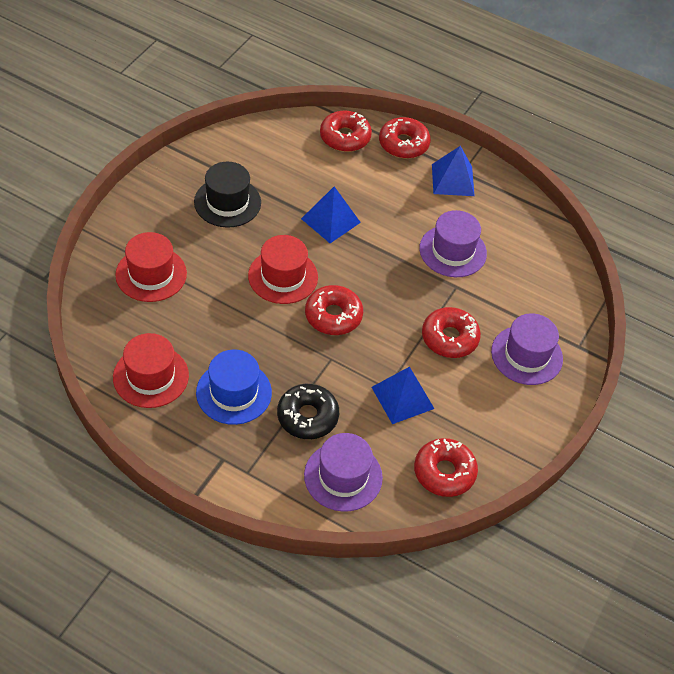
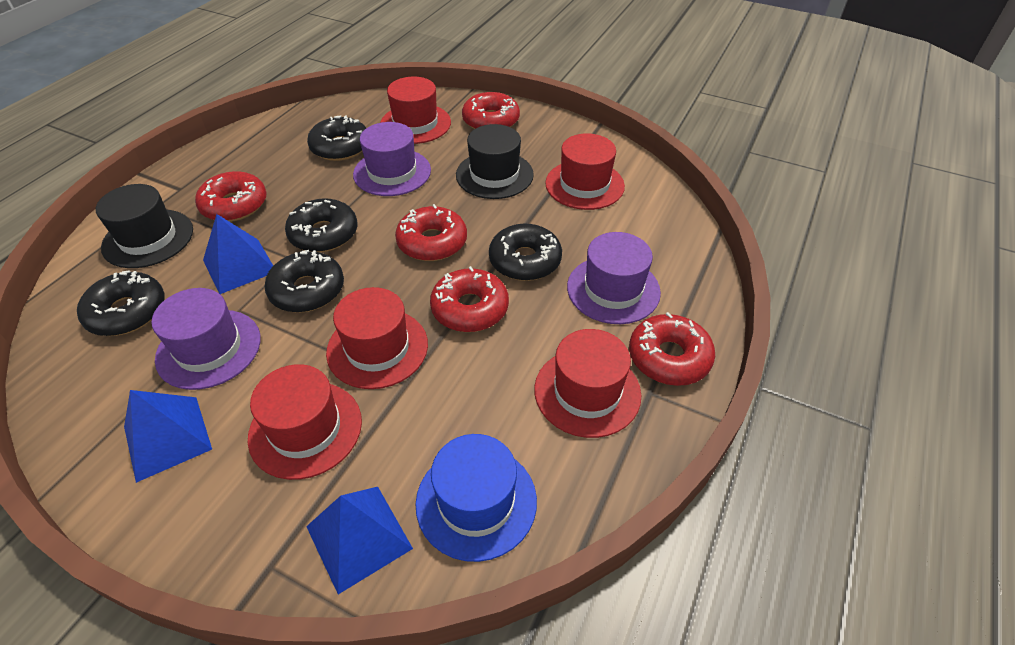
black donut: [277,384,339,439] = 1 -> [77,270,165,336] [264,250,344,313] [285,198,357,252] [307,115,366,161] [489,223,562,281] = 5
black hat: [194,161,261,228] = 1 -> [96,184,193,268] [456,124,534,199] = 2
red hat: [113,333,189,408] [115,232,187,302] [248,235,318,304] = 3 -> [248,364,362,480] [326,287,428,389] [380,77,451,144] [534,329,641,438] [545,133,625,210] = 5

